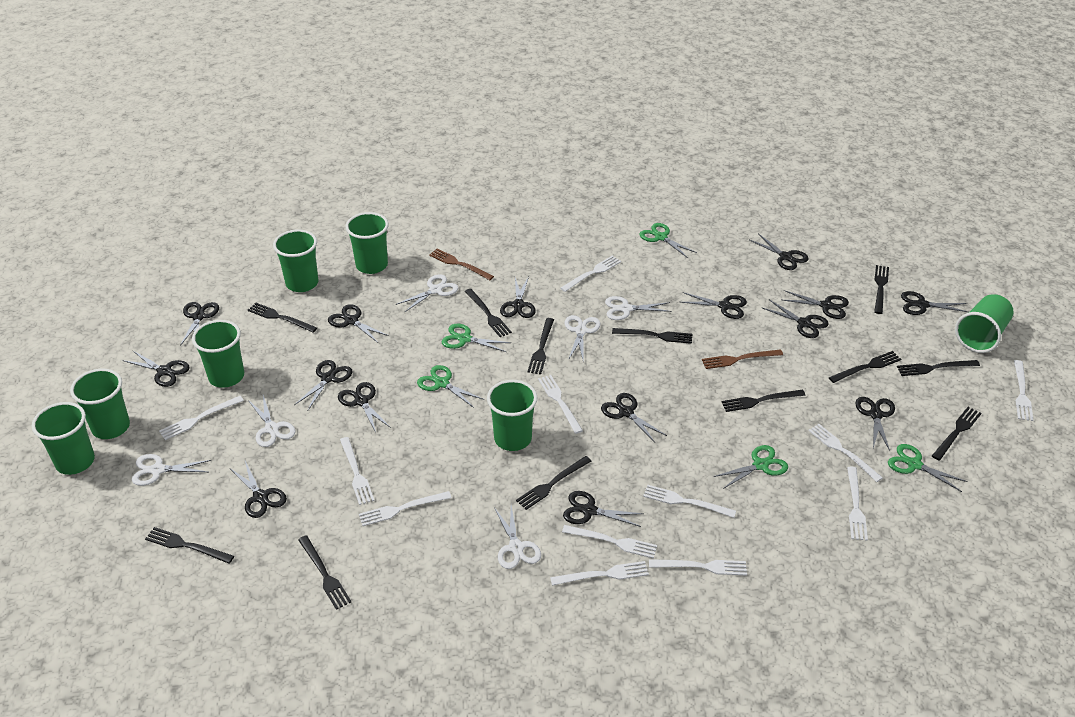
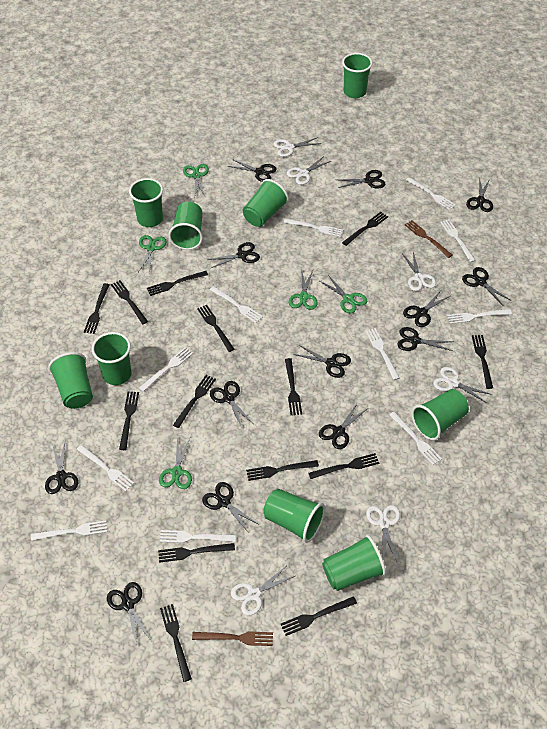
black fork: [145,527,234,564] [248,303,317,333] [298,535,352,610] [465,289,512,337] [516,456,591,510] [527,318,554,374] [612,328,692,344] [721,390,805,412] [829,351,901,383] [874,265,889,314] [897,360,980,376] [932,407,981,461] = 12 -> [84,283,110,334] [111,280,148,324] [119,392,139,450] [147,271,208,296] [158,543,235,563] [160,604,192,682] [173,375,216,428] [197,305,235,352] [246,460,319,481] [281,596,357,636] [285,358,302,415] [308,453,379,479] [342,212,388,246] [472,335,493,389] = 14
black scissors: [122,350,190,387] [180,302,219,346] [230,461,287,518] [294,360,352,411] [328,304,389,343] [338,382,391,433] [500,276,536,318] [563,491,644,527] [601,393,667,442] [681,292,747,319] [750,234,809,270] [761,300,829,338] [783,290,849,319] [855,397,895,451] [901,291,968,315] = 15 -> [45,442,78,494] [107,582,151,645] [202,482,258,533] [207,242,260,268] [210,381,253,428] [228,159,277,182] [294,345,351,378] [319,402,367,449] [338,170,385,189] [397,327,453,351] [403,291,450,327] [462,267,510,305] [466,177,493,212] = 13
green cup: [32,402,95,475] [70,369,130,439] [192,320,244,388] [273,229,318,292] [346,212,389,274] [487,380,537,451] [955,294,1014,353] = 7 -> [48,352,93,409] [92,332,131,385] [129,178,163,227] [168,202,203,250] [243,179,289,227] [263,489,325,543] [322,535,386,591] [342,53,373,98] [411,389,469,441] = 9
white fork: [159,396,244,440] [340,437,375,505] [359,491,452,526] [538,375,583,434] [550,561,649,586] [560,255,621,292] [562,525,657,559] [643,485,736,518] [649,559,747,576] [808,424,883,482] [847,467,868,541] [1014,360,1033,421] = 12 -> [31,520,107,541] [77,445,134,491] [139,347,193,392] [159,530,236,543] [210,286,263,323] [284,219,343,237] [365,328,400,380] [389,412,442,465] [406,177,456,210] [440,219,476,262] [447,309,512,324] = 11

